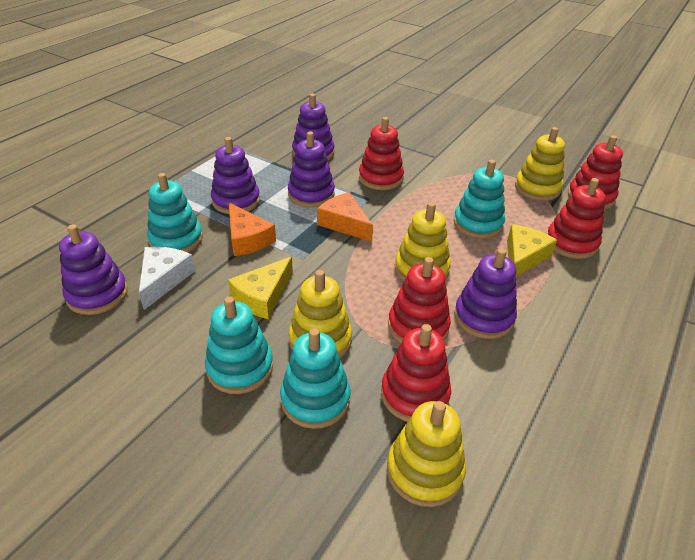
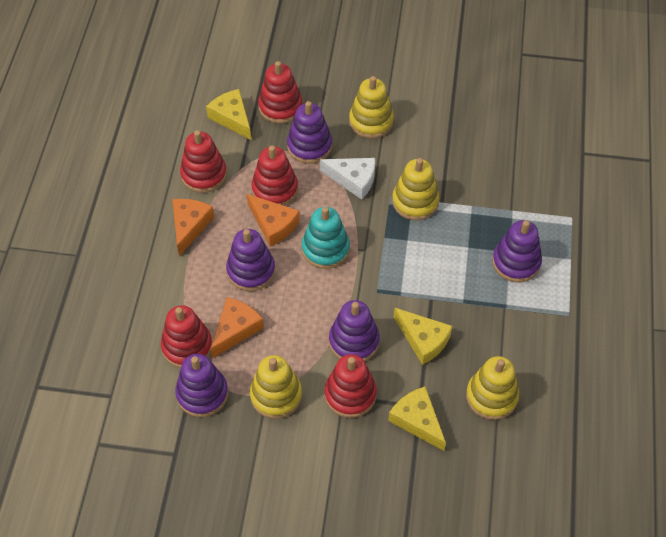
orange cheese: [228,202,276,256] [317,192,373,242] = 2 -> [172,199,214,257] [211,297,264,359] [247,194,299,247] = 3
turquoise stacking toy: [147,173,203,253] [205,296,273,394] [280,328,351,429] [454,160,505,239] = 4 -> [302,207,350,269] = 1
yellow cheese: [228,257,293,319] [507,224,557,277] = 2 -> [206,89,251,140] [388,386,446,451] [394,307,452,365] = 3

